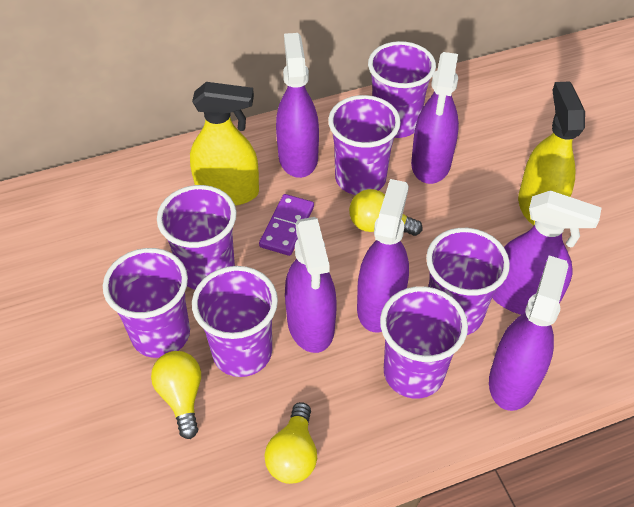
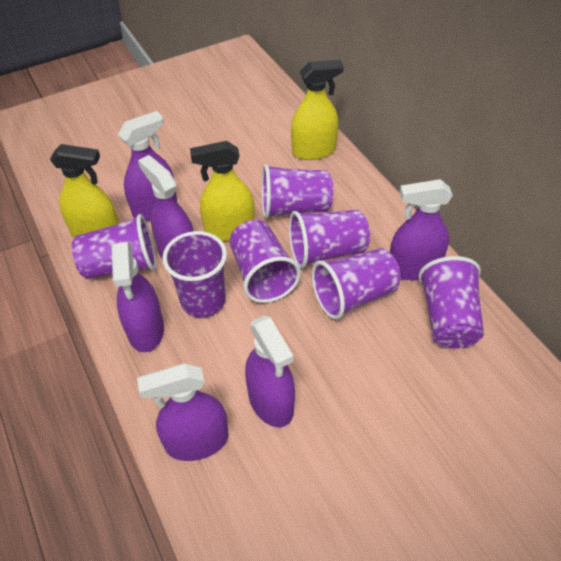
purple domino: [259,194,314,256] = 1 -> none = 0
yellow light bulb: [151,351,201,439] [264,402,317,484] [349,189,423,236] = 3 -> none = 0
yellow spray bottle: [190,82,259,206] [518,81,585,225] = 2 -> [50,144,119,238] [190,141,255,241] [291,60,344,160] = 3

